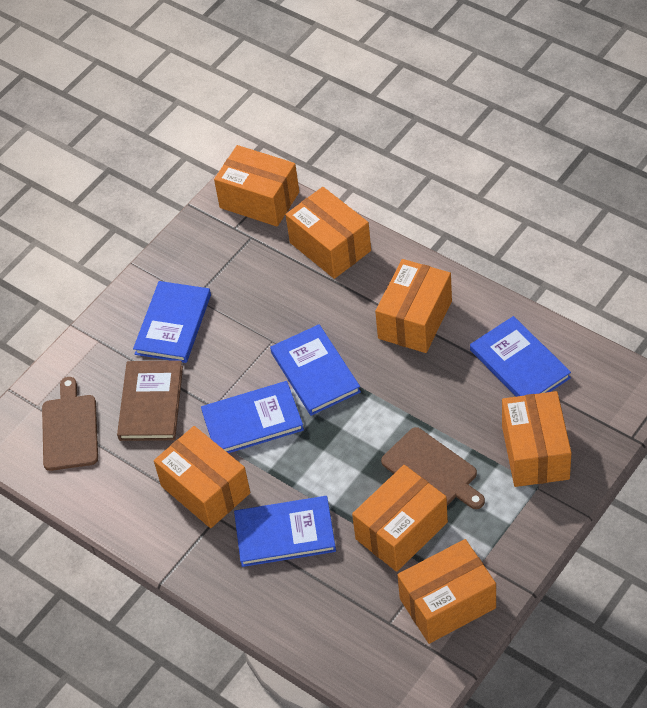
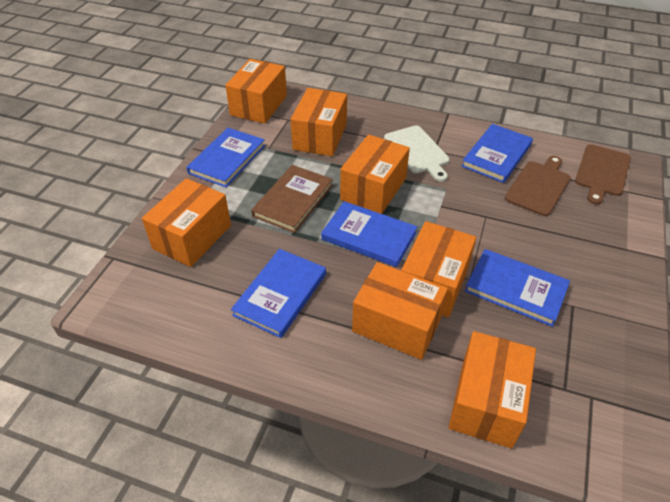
white cutting board: none = 0 -> [384,125,450,182] = 1

